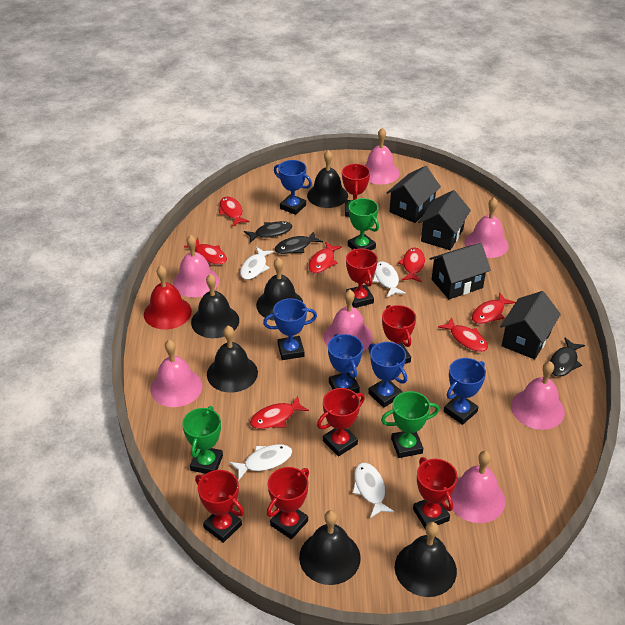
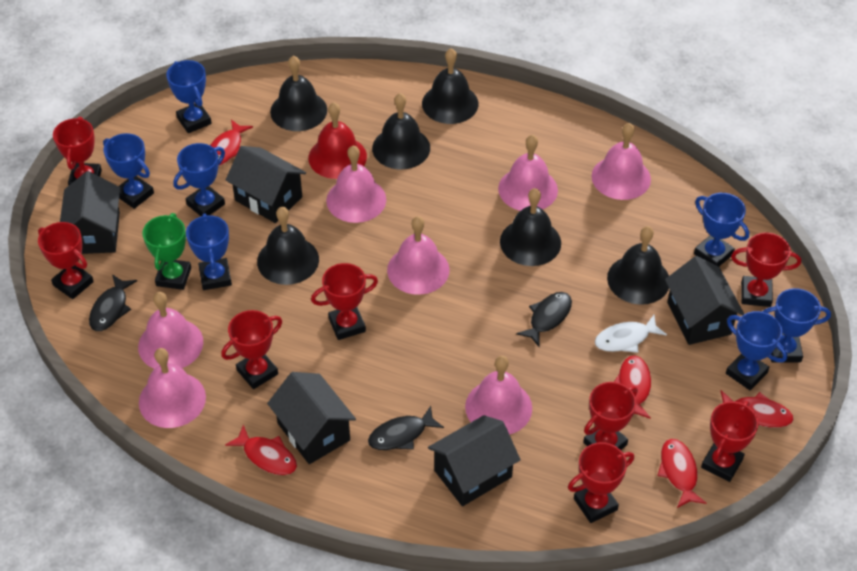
black house: [387,166,441,223] [418,190,471,250] [430,243,491,299] [500,291,561,359] = 4 -> [60,171,120,254] [226,146,306,223] [267,372,356,464] [428,415,520,506] [665,256,744,345] = 5
blue trophy: [263,298,317,360] [274,160,312,215] [328,334,363,393] [368,342,407,408] [444,358,486,425] = 5 -> [103,133,154,209] [166,60,212,133] [173,143,225,216] [186,213,232,290] [694,193,749,266] [726,311,787,390] [762,288,831,363] = 7
green trophy: [182,406,223,474] [348,198,379,250] [381,391,439,458] = 3 -> [142,213,191,290] = 1
red fish: [184,238,227,265] [219,197,250,227] [250,396,309,429] [308,241,342,274] [398,248,425,282] [438,317,488,352] [472,292,516,324] = 7 -> [210,120,253,166] [225,425,297,475] [614,355,651,419] [657,439,706,508] [721,390,794,428] = 5
red trophy: [195,470,244,543] [267,467,309,539] [317,388,365,456] [342,164,370,217] [346,248,378,308] [382,305,416,364] [413,457,458,530] = 7 -> [38,222,94,299] [53,117,102,185] [221,310,282,389] [311,263,378,340] [568,442,634,523] [583,382,638,450] [701,401,759,482] [731,233,801,307] = 8
white fish: [229,444,292,480] [240,247,274,280] [352,463,394,518] [373,262,406,297] = 4 -> [595,315,667,353] = 1

